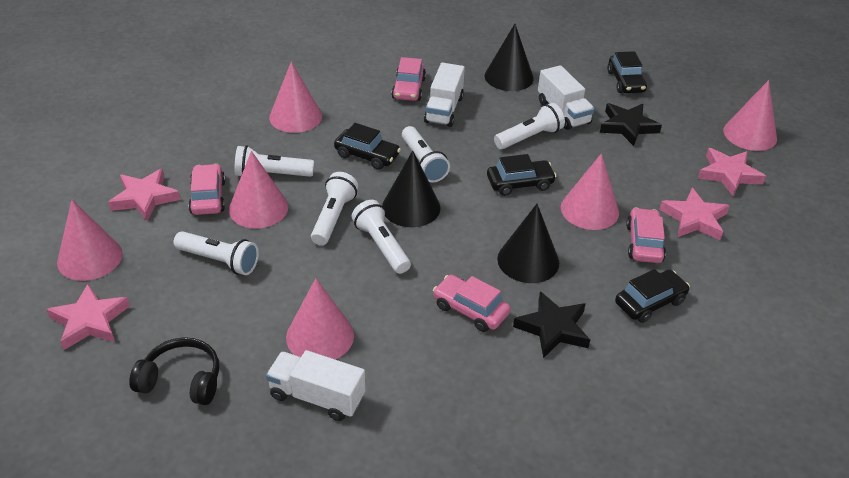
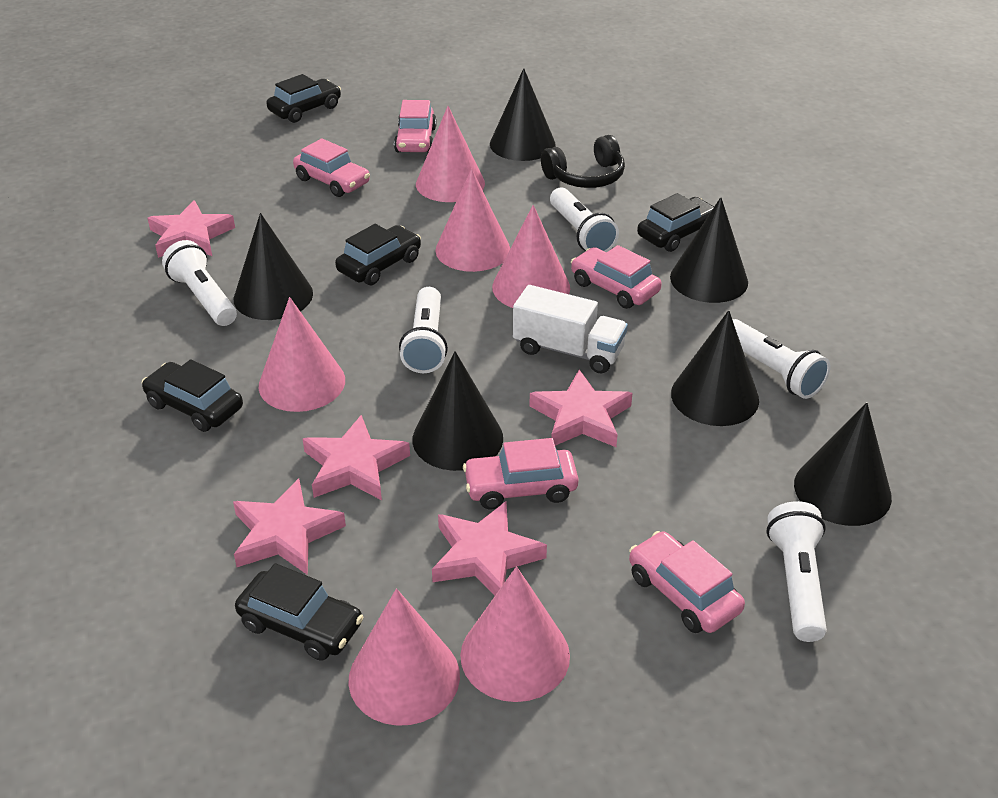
black car: [334,123,401,170] [487,154,557,196] [607,51,647,93] [615,269,690,323] = 4 -> [142,359,243,432] [235,563,363,661] [266,74,341,123] [335,224,421,285] [637,193,714,252] = 5
black cone: [382,150,440,227] [485,24,534,91] [497,204,559,283] = 3 -> [234,213,313,320] [412,351,503,471] [490,68,556,161] [670,197,748,303] [671,310,759,426] [794,402,892,526] = 6
black star: [513,291,590,358] [600,103,662,146] = 2 -> none = 0
pink car: [188,164,225,215] [392,57,426,101] [433,275,511,332] [626,208,666,263] = 4 -> [293,138,370,197] [394,100,437,152] [463,438,579,509] [571,245,662,309] [629,531,745,633] = 5
pink star: [47,284,130,350] [108,169,180,221] [659,188,730,240] [698,148,766,196] = 4 -> [148,200,235,258] [233,478,346,575] [303,415,410,500] [432,501,547,596] [529,370,633,447] = 5
white flashlight: [174,231,259,275] [234,145,314,177] [311,172,358,245] [352,200,411,274] [402,126,450,182] [494,103,565,149] = 6 -> [162,240,237,326] [399,287,448,373] [550,187,619,252] [732,319,830,399] [766,501,827,642] = 5
white truck: [266,350,365,421] [424,63,465,127] [538,65,595,130] = 3 -> [513,285,628,374] = 1

